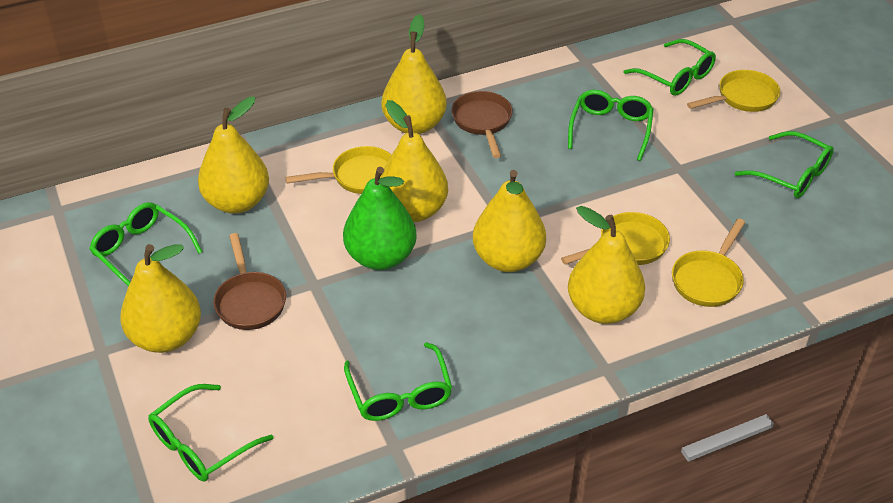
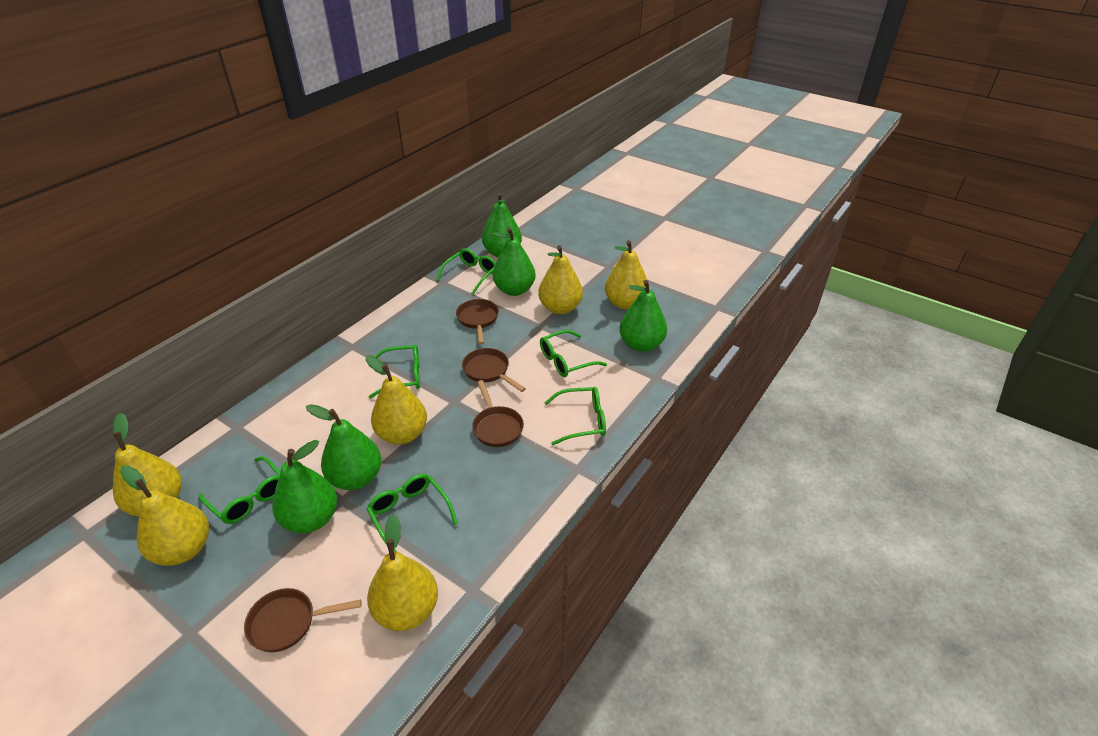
brown pan: [213,233,286,330] [451,91,513,158] = 2 -> [244,588,362,652] [456,299,499,345] [462,348,526,392] [472,380,524,447] = 4
green pear: [343,167,417,270] = 1 -> [272,440,337,533] [306,404,382,490] [482,193,522,257] [493,228,536,296] [619,280,667,352] = 5
yellow pan: [285,146,392,194] [561,212,670,265] [672,218,745,307] [687,70,780,112] = 4 -> none = 0

